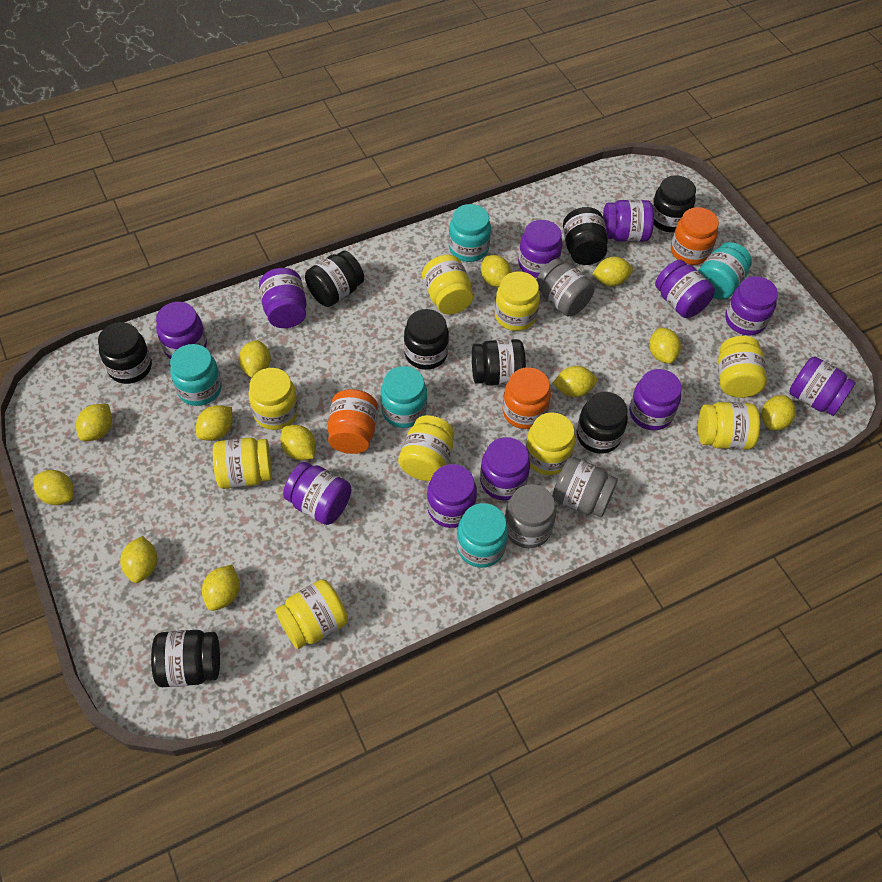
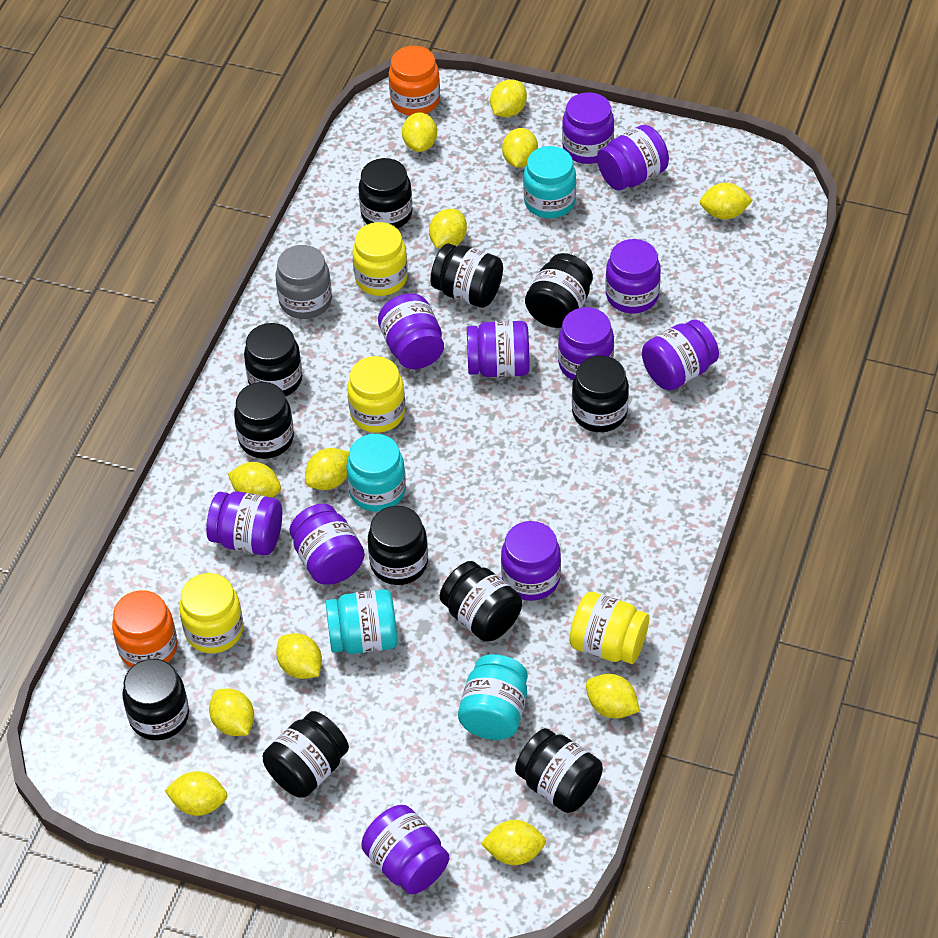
black jar: [98,322,152,384] [151,630,220,687] [305,251,364,307] [404,309,449,370] [472,339,526,386] [563,207,608,265] [576,392,628,454] [652,175,696,232] = 8 -> [122,659,189,740] [234,382,294,459] [244,323,302,396] [263,711,349,798] [359,158,413,229] [368,506,428,585] [430,244,503,308] [440,561,522,642] [515,728,603,813] [525,253,593,328] [572,356,629,432] = 11
grey jar: [505,484,556,548] [536,259,595,316] [553,457,618,517] = 3 -> [275,245,332,319] = 1
orange jar: [327,389,378,454] [502,367,551,429] [671,207,719,265] = 3 -> [112,590,177,667] [389,46,440,116] = 2
turquoise jar: [170,344,222,406] [380,366,427,428] [449,204,491,262] [457,503,508,568] [698,242,752,300] = 5 -> [326,589,398,654] [346,434,406,512] [458,654,528,740] [523,146,576,219] = 4
yellow jar: [213,437,272,489] [248,368,298,430] [275,579,348,649] [398,415,454,481] [422,255,473,314] [495,271,540,331] [525,412,575,475] [698,402,760,450] [718,336,767,398] = 9 -> [179,573,243,653] [347,356,405,433] [353,222,408,296] [570,592,649,664] = 4

